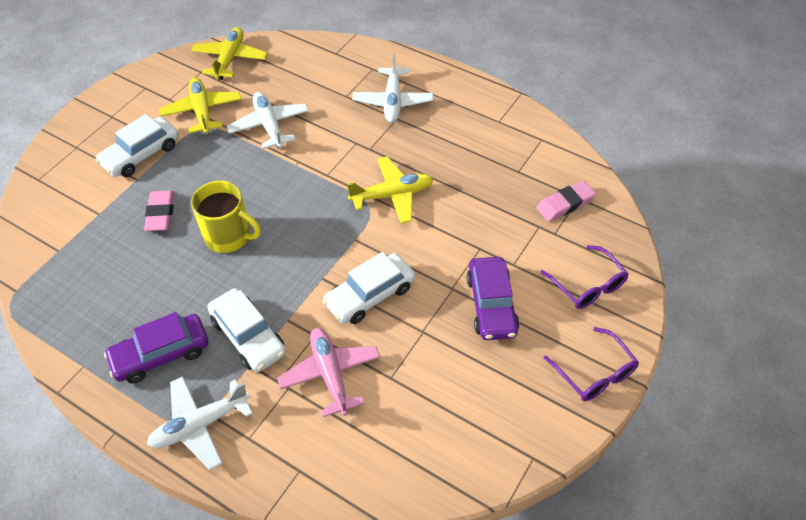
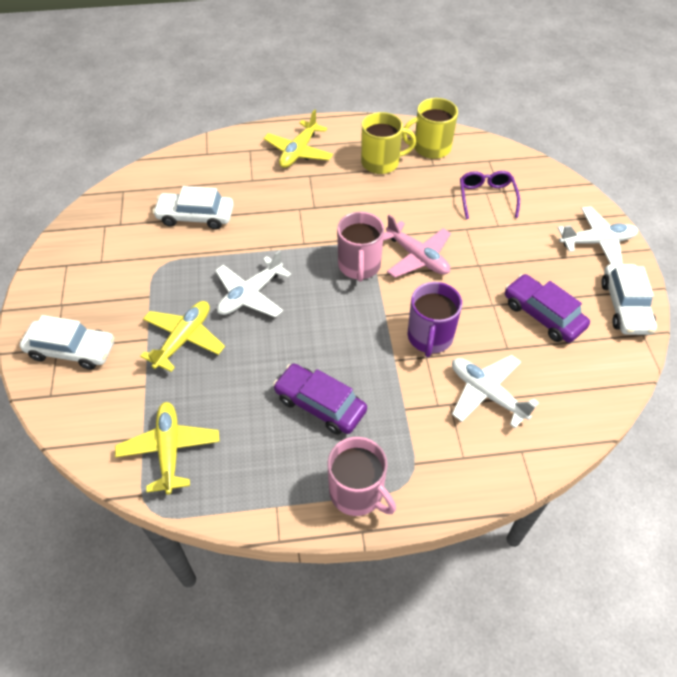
pink eraser: [144,190,174,231] [536,181,596,222] = 2 -> none = 0
pink mug: none = 0 -> [328,437,396,516] [337,212,384,282] = 2
purple glasses: [540,245,629,309] [544,327,639,401] = 2 -> [460,171,520,219] = 1
purple mug: none = 0 -> [408,282,462,357] = 1
yellow mug: [191,181,261,253] = 1 -> [361,112,416,174] [402,98,458,159] = 2

